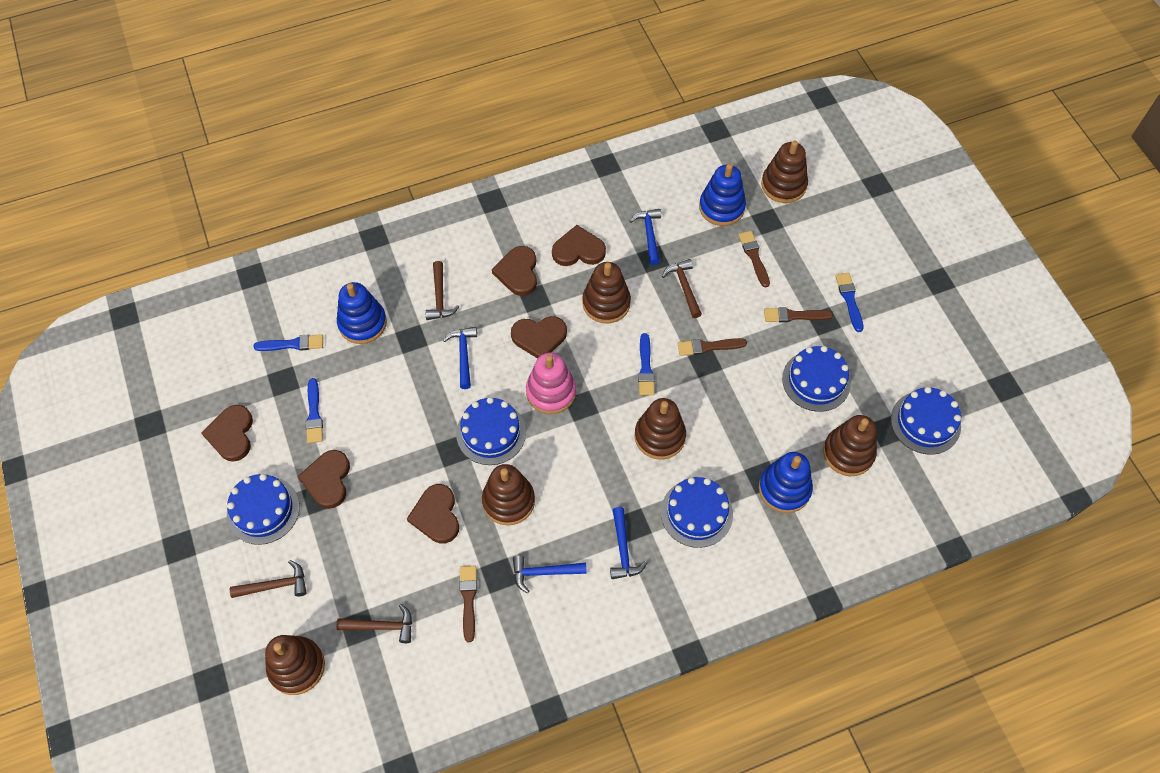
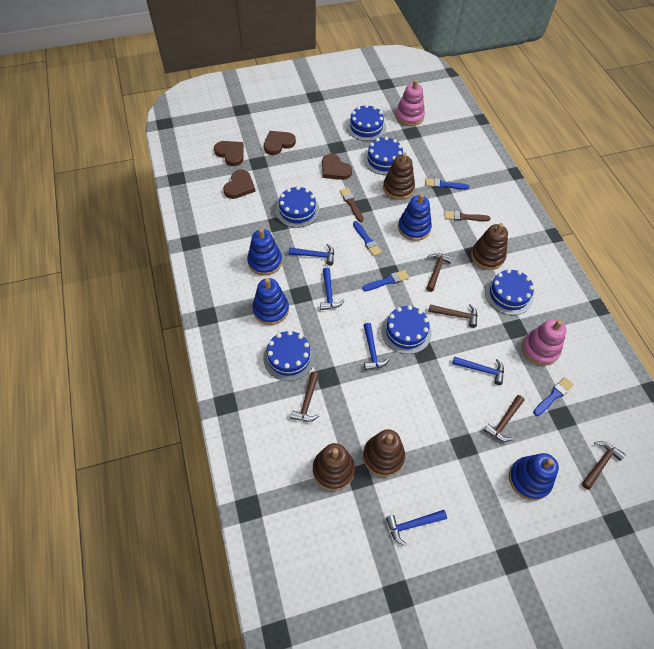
blue cake: [227,474,300,545] [456,397,526,465] [661,477,733,548] [782,346,851,412] [891,387,961,455] = 5 -> [263,331,315,381] [276,186,320,228] [347,104,386,141] [364,137,403,175] [381,305,432,354] [485,269,534,315] = 6
blue hammer: [443,327,477,389] [513,556,587,593] [610,507,647,579] [630,209,661,265] = 4 -> [289,244,334,265] [320,267,345,310] [363,323,390,370] [386,510,447,546] [452,356,504,385] = 5
blue stacking toy: [337,282,387,344] [699,164,746,226] [759,452,813,513] = 3 -> [247,228,282,276] [252,278,289,325] [398,194,432,241] [509,453,559,501] = 4
brown brush: [459,566,477,642] [678,338,747,356] [738,231,770,288] [764,307,833,323] = 4 -> [340,188,364,222] [444,211,491,221] = 2
brown hammer: [230,560,307,598] [336,604,412,643] [425,261,459,320] [662,259,702,318] = 4 -> [290,372,319,422] [426,253,452,292] [429,304,478,328] [483,395,524,442] [582,441,626,490] = 5
brown heart: [201,405,253,462] [298,450,350,509] [407,484,459,543] [492,246,537,296] [511,316,567,359] [552,225,606,266] = 6 -> [214,141,244,166] [223,170,255,199] [264,131,296,155] [322,154,352,180] = 4
brown stacking toy: [265,635,325,695] [482,464,535,526] [582,262,631,324] [634,398,686,460] [761,141,808,203] [823,415,877,476] = 6 -> [313,443,355,491] [363,429,405,477] [383,152,415,200] [471,223,508,270] = 4
pink stacking toy: [526,353,576,414] = 1 -> [396,80,425,126] [522,319,567,366] = 2

